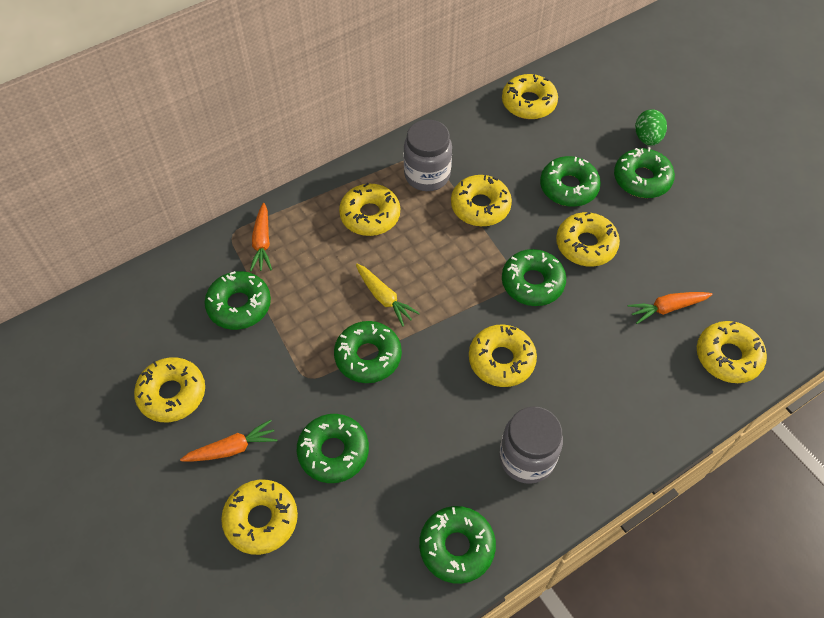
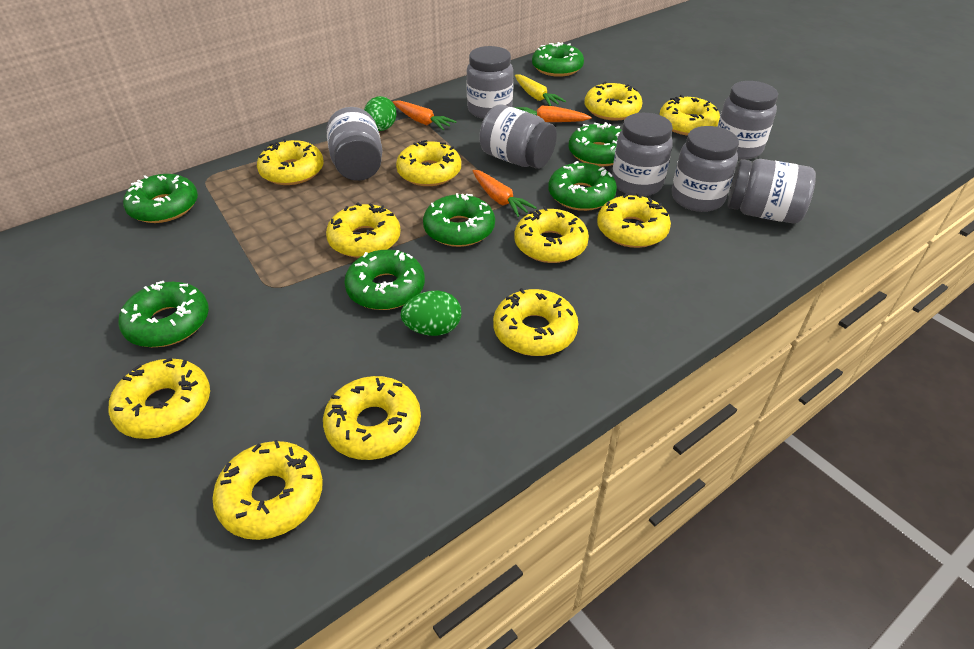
green egg: [635,109,667,146] = 1 -> [364,96,396,131] [401,291,461,336] = 2
grey jar: [404,120,452,191] [499,406,563,484] = 2 -> [326,107,382,181] [466,46,513,119] [479,105,557,169] [612,113,673,196] [672,126,739,212] [717,81,778,160] [728,159,816,223] = 7
yellow donut: [134,357,205,422] [221,480,298,555] [339,183,400,236] [451,175,512,226] [469,324,537,387] [502,74,558,119] [556,212,620,267] [697,321,767,383] = 8 -> [108,358,210,439] [212,440,323,540] [257,139,324,185] [323,376,421,460] [326,203,401,258] [396,140,461,186] [493,288,578,356] [514,206,589,263] [585,82,642,121] [597,193,671,248] [659,95,720,136] = 11

